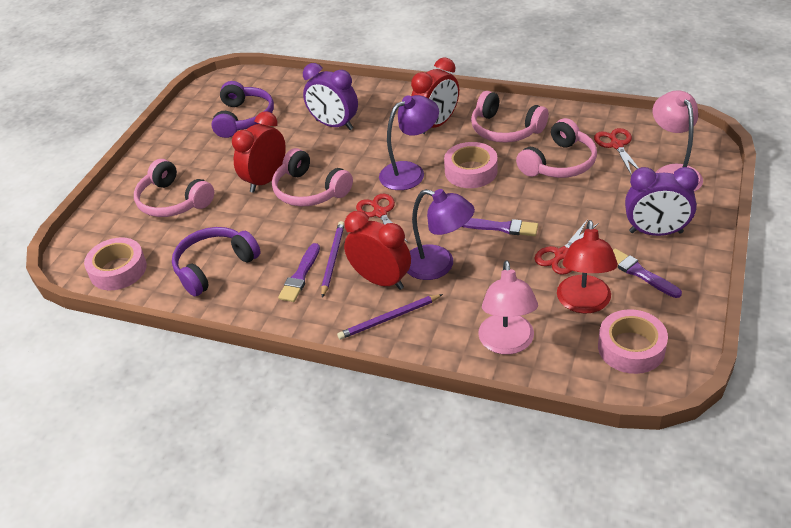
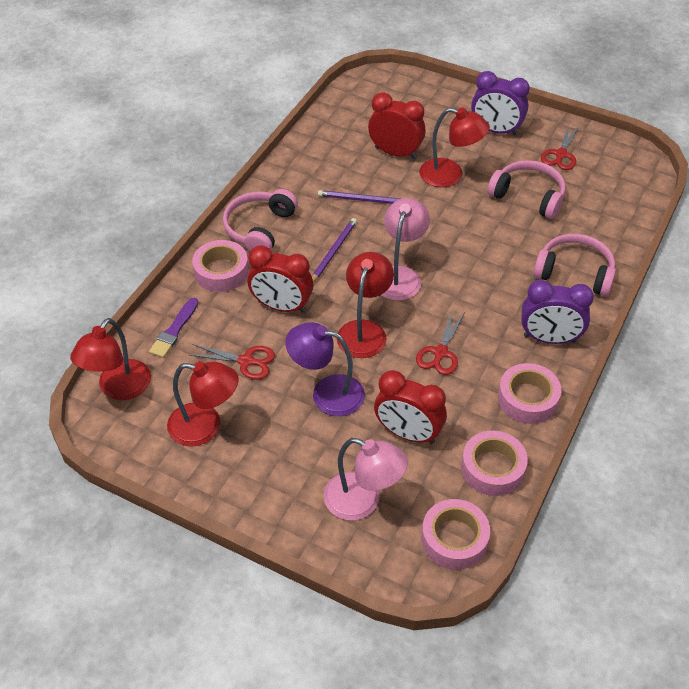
pink headphones: [134,159,214,217] [272,148,353,206] [471,91,549,142] [516,118,597,178] = 4 -> [223,189,298,251] [487,160,566,219] [533,234,616,296] = 3
pink tape: [84,237,147,290] [444,142,498,188] [598,309,668,374] = 3 -> [192,240,249,292] [421,499,490,570] [461,431,528,496] [498,363,562,424] = 4
purple brush: [278,243,320,302] [462,218,538,236] [613,249,682,298] = 3 -> [149,298,198,358] = 1
purple headphones: [172,227,260,296] [211,81,274,138] = 2 -> none = 0
purple lamp: [379,95,439,190] [407,189,475,280] = 2 -> [285,322,365,417] = 1
red lamp: [557,220,618,314] = 1 -> [70,318,151,400] [167,361,239,447] [337,252,394,358] [419,107,490,187] = 4

